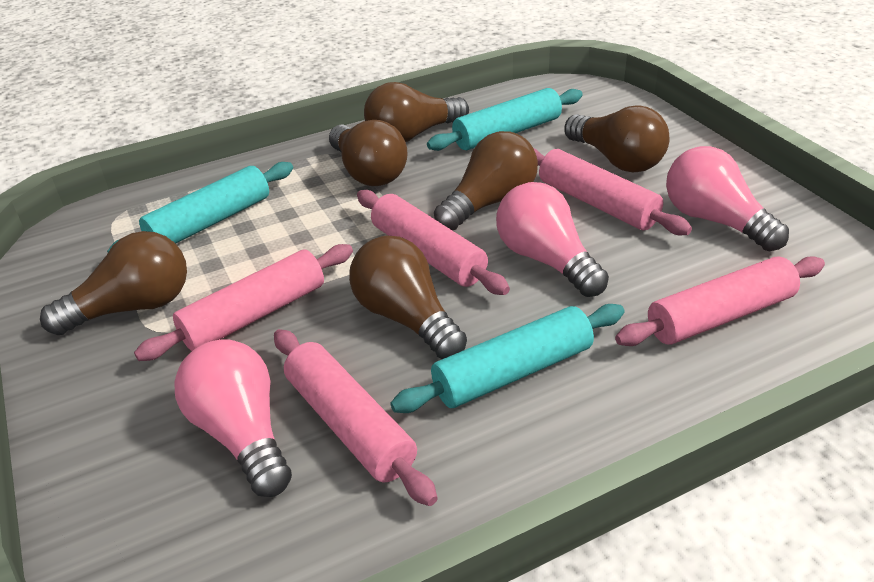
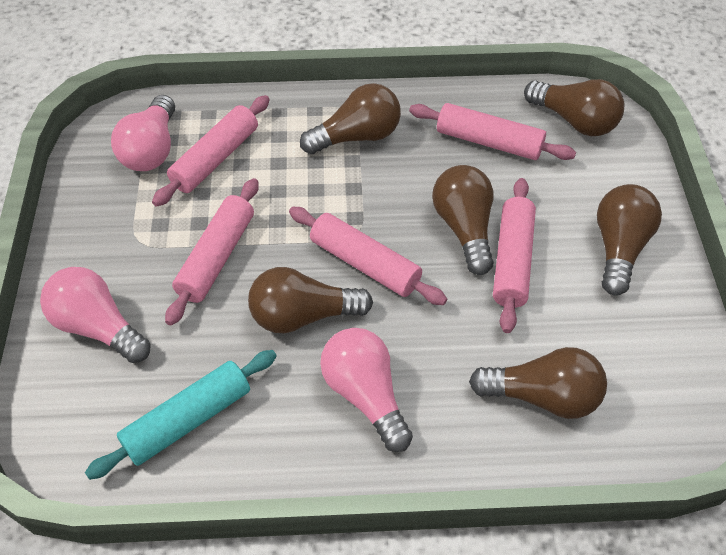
turquoise rolling pin: [107,162,293,252] [390,304,625,413] [427,88,583,151] = 3 -> [85,350,277,480] = 1

